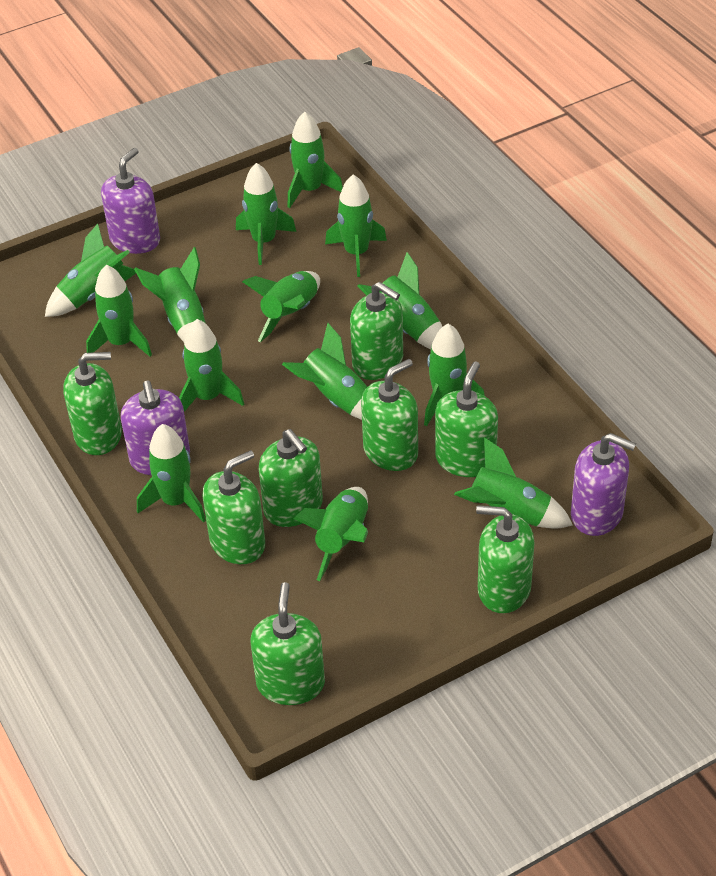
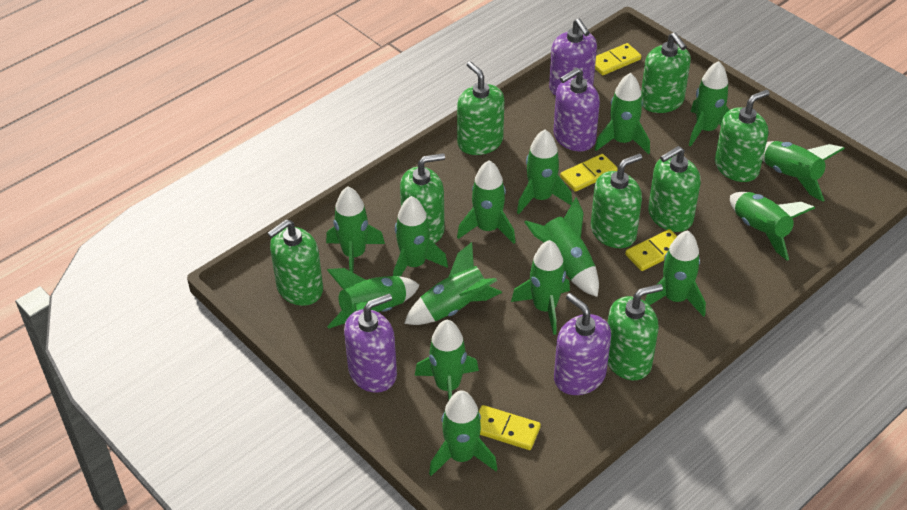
green rocket: [45,224,136,317] [86,265,152,357] [134,247,205,342] [137,424,206,523] [179,319,244,412] [236,163,296,265] [242,271,320,342] [282,323,367,420] [288,112,343,208] [293,487,368,581] [325,174,387,277] [357,252,442,350] [424,324,485,426] [454,437,573,529] = 14 -> [326,187,385,273] [327,268,419,329] [393,196,448,277] [404,242,502,325] [415,320,479,401] [429,391,497,476] [457,160,516,244] [511,240,570,335] [517,130,572,214] [524,197,599,297] [595,73,650,154] [645,230,706,317] [689,61,729,147] [730,192,815,260] [763,141,845,202] = 15
purple soap dispenser: [101,148,160,254] [121,381,190,475] [571,433,636,536] = 3 -> [344,294,397,393] [549,18,597,96] [554,68,600,151] [554,293,611,395] = 4
yellow domino: none = 0 -> [479,405,541,450] [560,154,618,192] [595,43,641,75] [625,229,677,271] = 4

